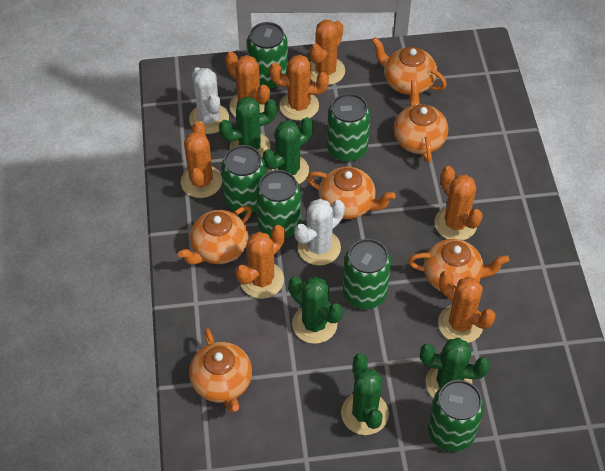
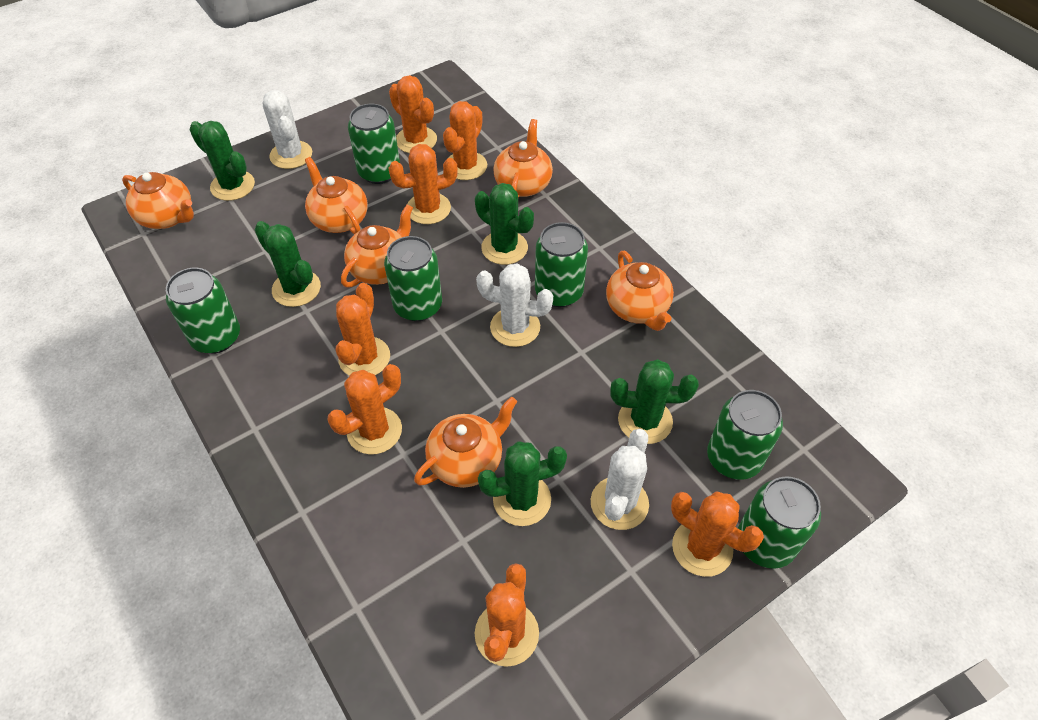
white cactus: [189,67,229,134] [294,199,345,266] = 2 -> [263,90,312,169] [476,263,553,347] [591,429,649,530] = 3

